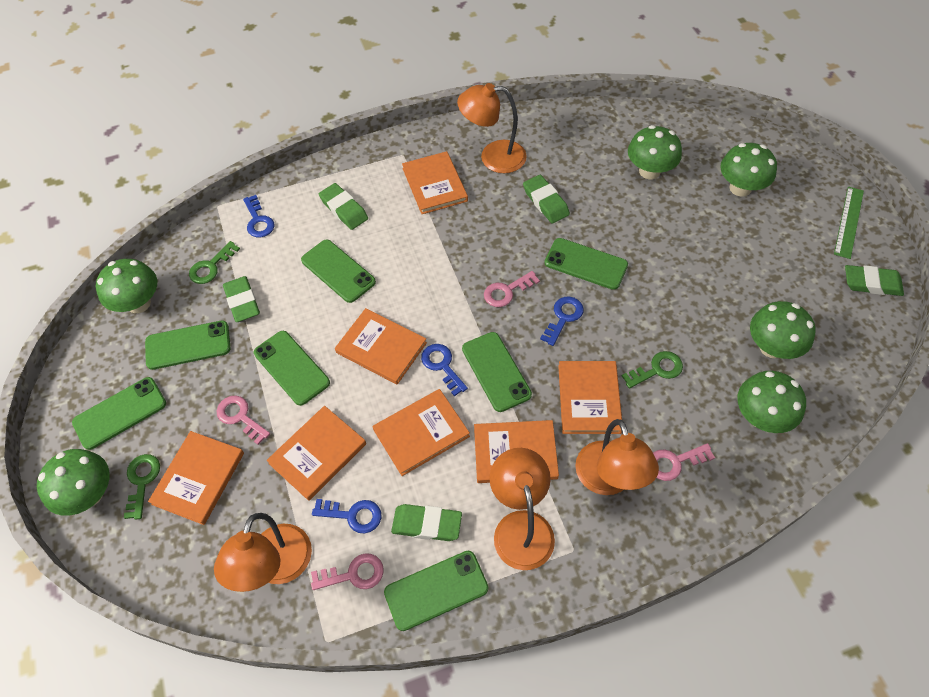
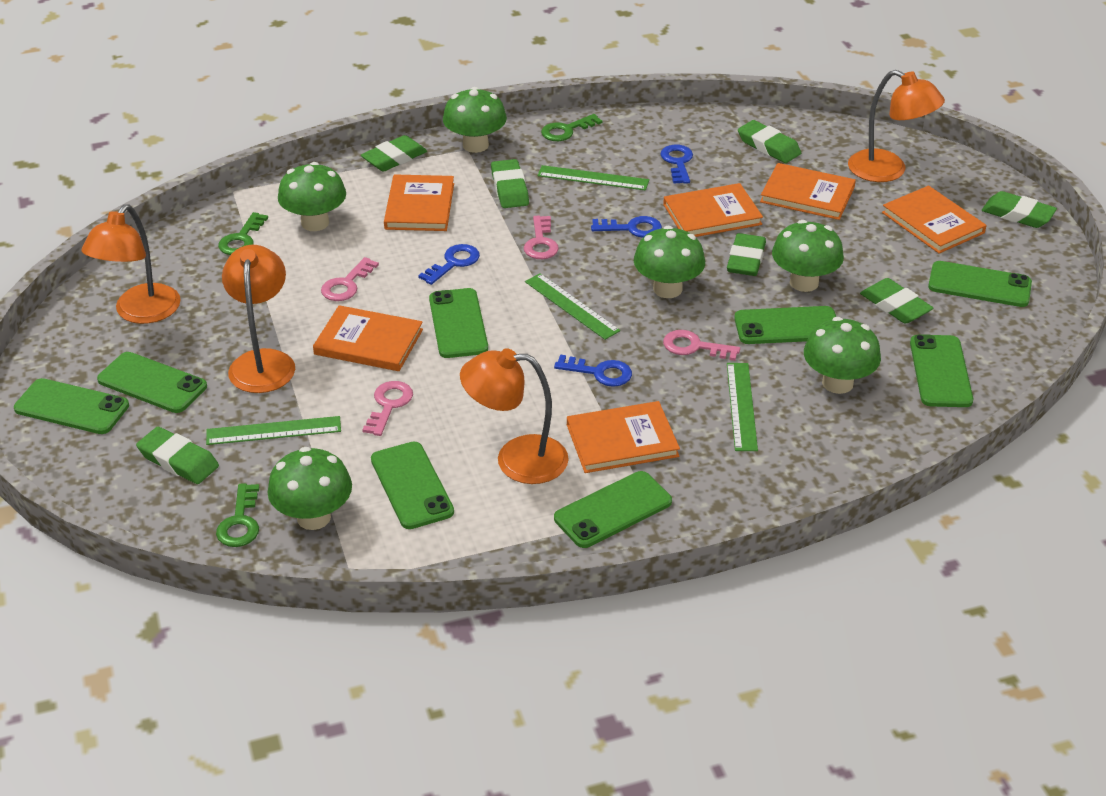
green eraser: [223,276,260,322] [319,183,368,230] [391,504,462,541] [523,175,570,224] [845,265,904,296] = 5 -> [136,427,219,484] [361,135,427,171] [491,159,529,208] [727,233,766,276] [738,120,801,163] [860,278,934,324] [982,191,1057,228] = 7
green phone: [72,377,166,450] [145,320,230,370] [254,331,330,406] [301,240,376,303] [384,551,488,631] [462,332,532,412] [545,238,628,290] = 7 -> [14,378,129,434] [97,352,207,413] [371,442,454,529] [429,288,488,358] [554,471,672,548] [734,306,836,344] [910,334,973,407] [928,261,1032,307] = 8
green ruler: [834,187,864,259] = 1 -> [206,416,341,445] [525,273,620,340] [537,165,649,191] [727,363,758,451] = 4
orange book: [148,431,244,525] [266,406,366,501] [335,308,427,385] [372,389,470,476] [402,151,468,214] [474,420,559,483] [558,361,622,434] = 7 -> [313,305,423,371] [384,174,454,231] [567,401,680,473] [663,183,763,237] [760,163,856,220] [882,186,987,254] = 6

